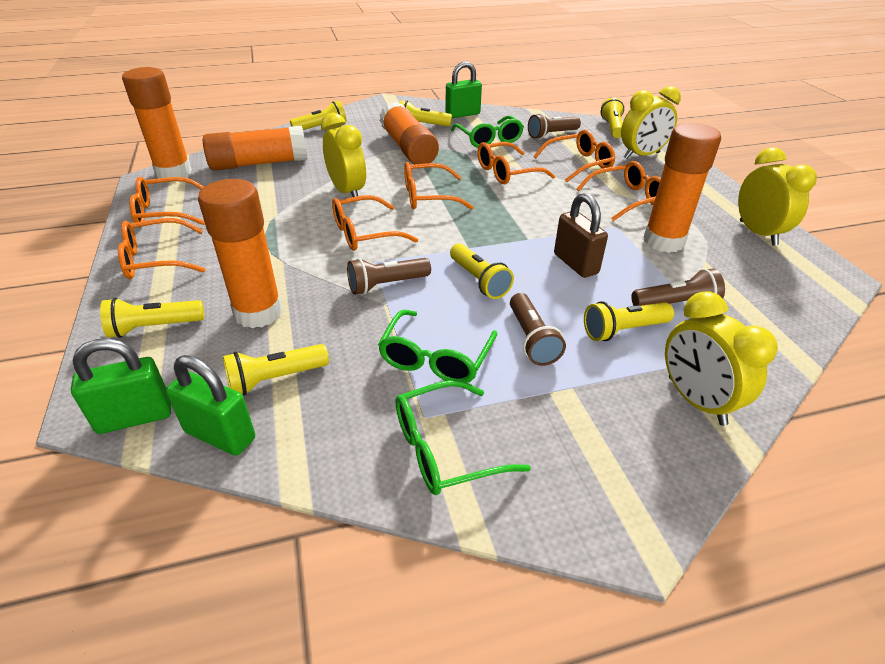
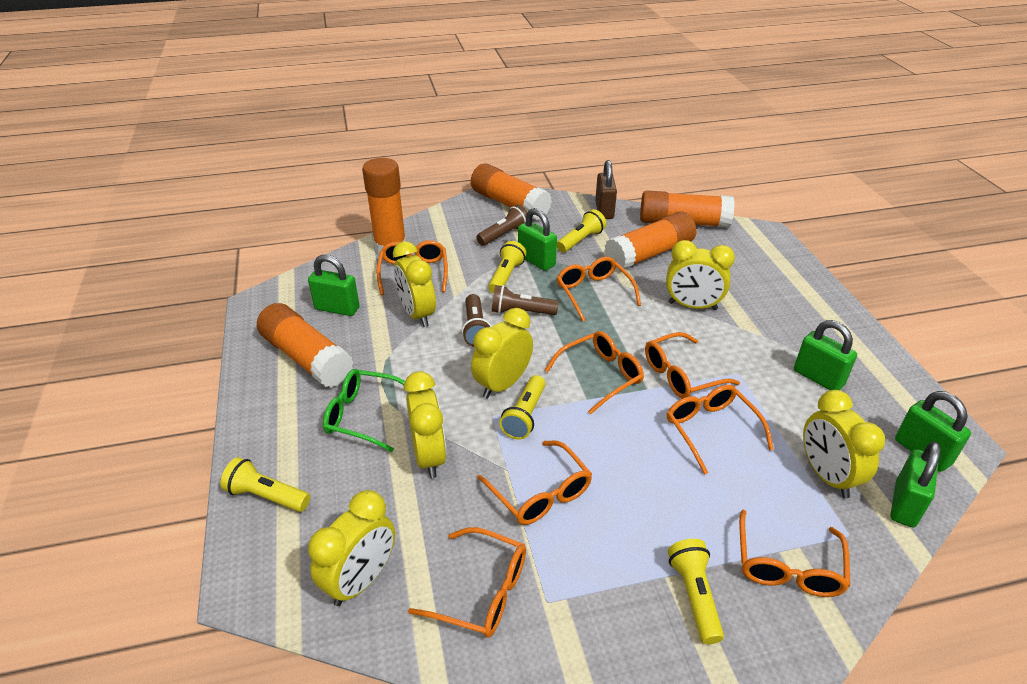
brown flashlight: [347,258,431,295] [510,293,566,366] [528,113,581,139] [631,269,725,306] = 4 -> [462,294,492,347] [476,205,527,246] [492,285,559,315] = 3
green glasses: [378,310,497,383] [395,380,531,495] [451,116,524,148] = 3 -> [323,369,405,452] = 1
green padlock: [71,338,171,434] [166,355,255,456] [445,61,482,118] = 3 -> [308,255,359,316] [518,208,557,271] [794,320,857,390] [890,442,941,528] [895,391,971,472] = 5
orange glasses: [118,218,205,279] [129,177,205,225] [332,195,419,251] [404,162,474,210] [477,142,555,184] [534,130,615,182] [576,161,661,221] = 7 -> [376,240,448,295] [408,527,526,638] [477,440,592,525] [545,331,644,414] [557,257,641,322] [645,332,740,399] [667,385,774,475] [739,510,850,597] = 8
yellow clock: [321,113,366,197] [621,86,681,159] [665,291,778,426] [738,148,817,246] = 4 -> [308,490,395,606] [393,241,436,327] [404,371,446,478] [471,308,533,398] [666,240,735,310] [803,390,885,498] = 6
yellow flashlight: [100,298,204,338] [223,344,329,395] [290,101,346,130] [400,100,452,127] [450,243,514,299] [584,301,674,341] [601,97,624,138] = 7 -> [221,457,310,512] [488,241,526,294] [499,375,546,440] [557,209,606,253] [668,539,724,644] = 5

